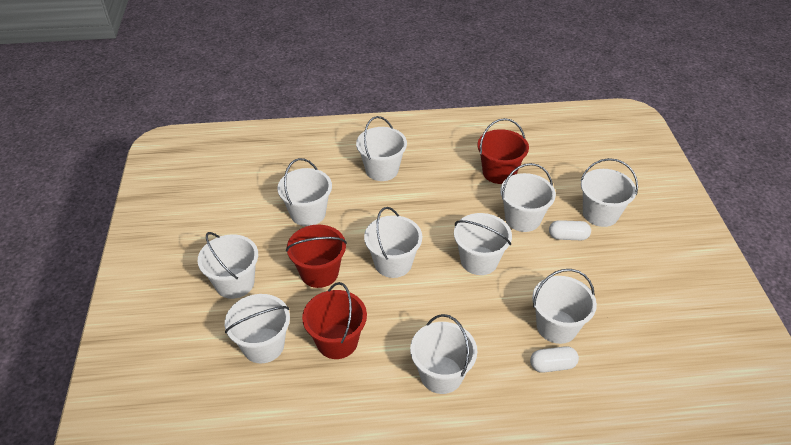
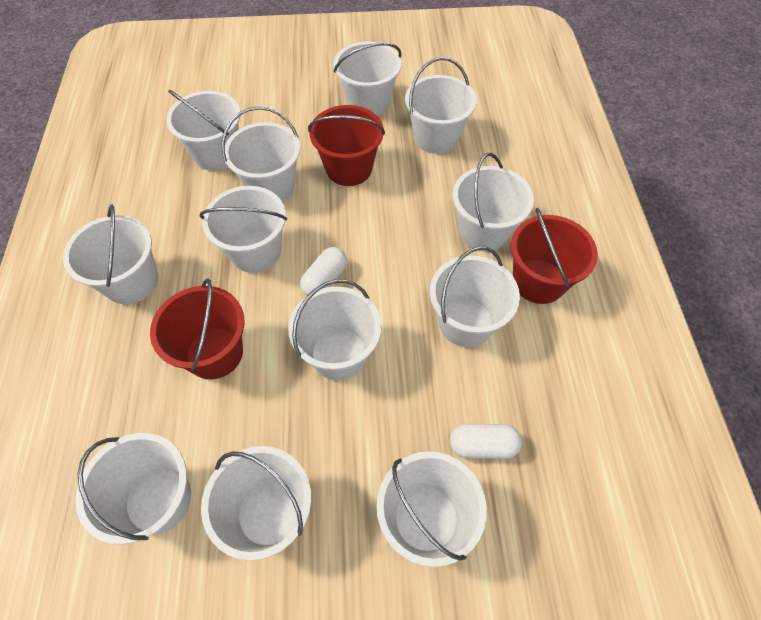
white bucket: [198,232,258,299] [225,294,290,363] [277,158,332,226] [356,116,407,181] [364,207,422,278] [410,314,477,394] [454,213,512,275] [500,163,556,232] [532,269,597,344] [580,158,638,227] = 10 -> [63,204,158,304] [75,433,191,544] [166,90,241,171] [200,186,287,273] [201,446,311,561] [222,106,300,202] [289,279,382,380] [334,41,402,116] [377,451,487,567] [405,57,477,154] [430,246,520,347] [453,153,534,252] = 12

